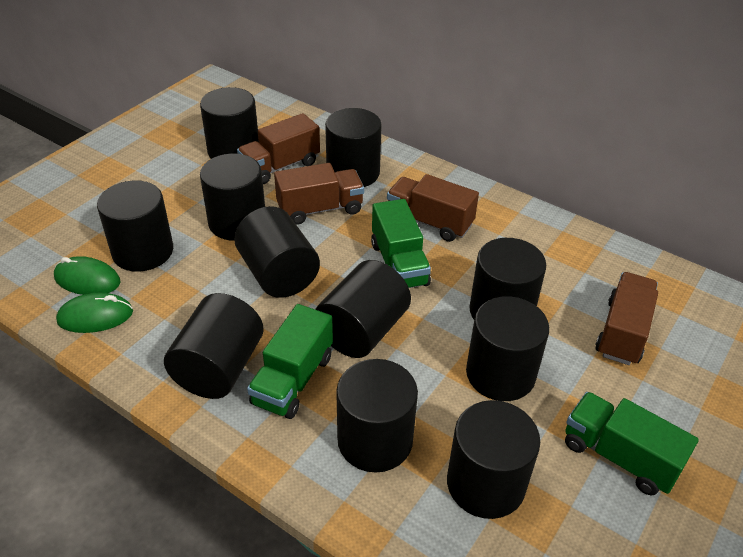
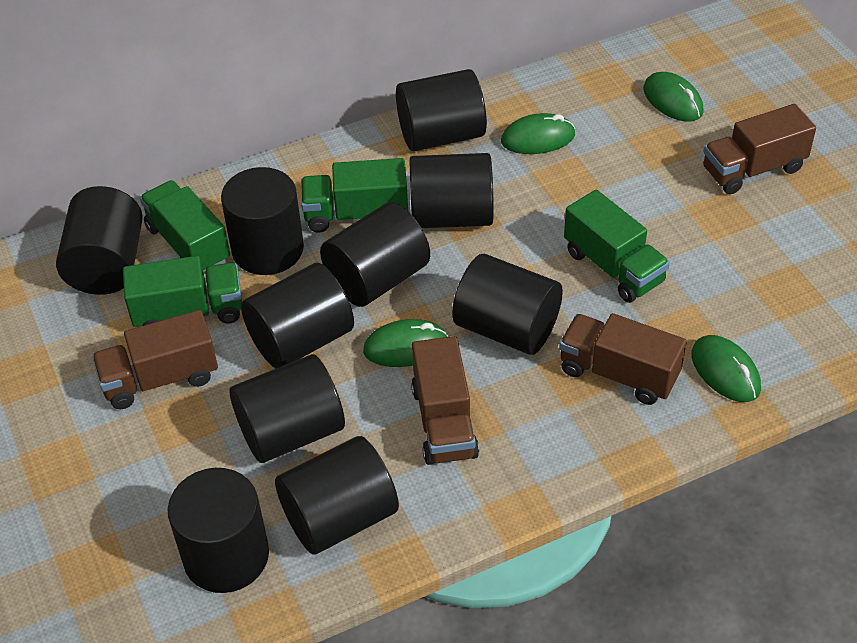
black cylinder: [97,180,173,272] [164,293,264,399] [200,87,259,159] [200,154,265,241] [234,206,320,298] [315,260,411,358] [325,108,382,187] [336,359,418,473] [447,400,540,519] [466,296,549,401] [470,238,546,319] = 11 -> [56,186,143,295] [167,468,269,593] [221,167,304,275] [230,354,345,463] [241,263,354,368] [275,436,399,555] [320,202,430,307] [396,69,487,151] [410,153,494,228] [452,254,563,355] = 10
green mouse: [54,256,120,295] [56,293,133,333] = 2 -> [363,319,449,367] [501,113,575,154] [643,72,704,122] [691,335,761,402] = 4
green truck: [247,304,333,419] [371,199,431,288] [565,392,699,495] = 3 -> [123,256,242,327] [140,180,230,274] [301,158,408,233] [564,190,670,303] = 4

